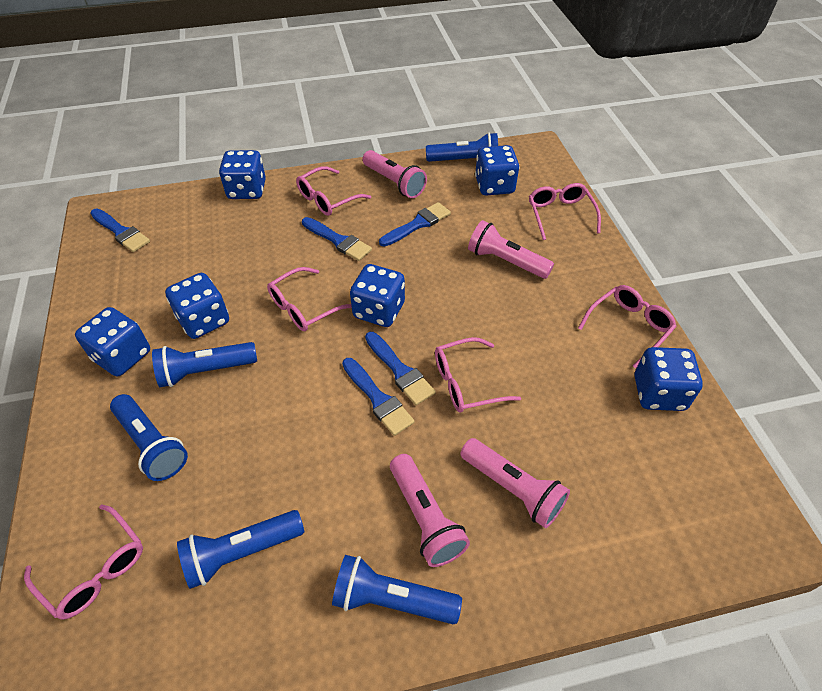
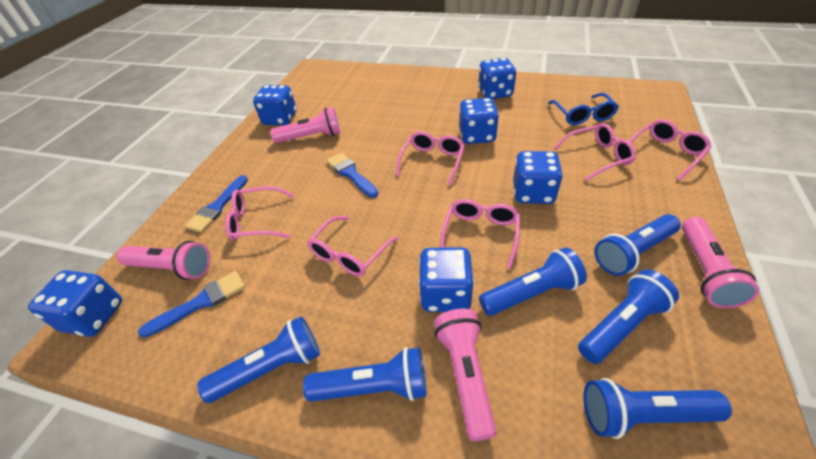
blue brush: [90,208,150,252] [302,217,372,261] [342,358,415,436] [365,332,436,405] [379,202,451,247] = 5 -> [138,271,245,338] [185,175,248,233] [327,153,378,198] = 3
blue flashlight: [110,394,188,481] [152,342,257,387] [177,510,304,589] [332,555,462,624] [426,132,498,162] = 5 -> [197,316,320,403] [303,347,426,402] [479,247,587,316] [578,269,679,364] [583,378,732,439] [595,214,681,276] = 6
blue glasses: none = 0 -> [548,93,619,125] = 1

